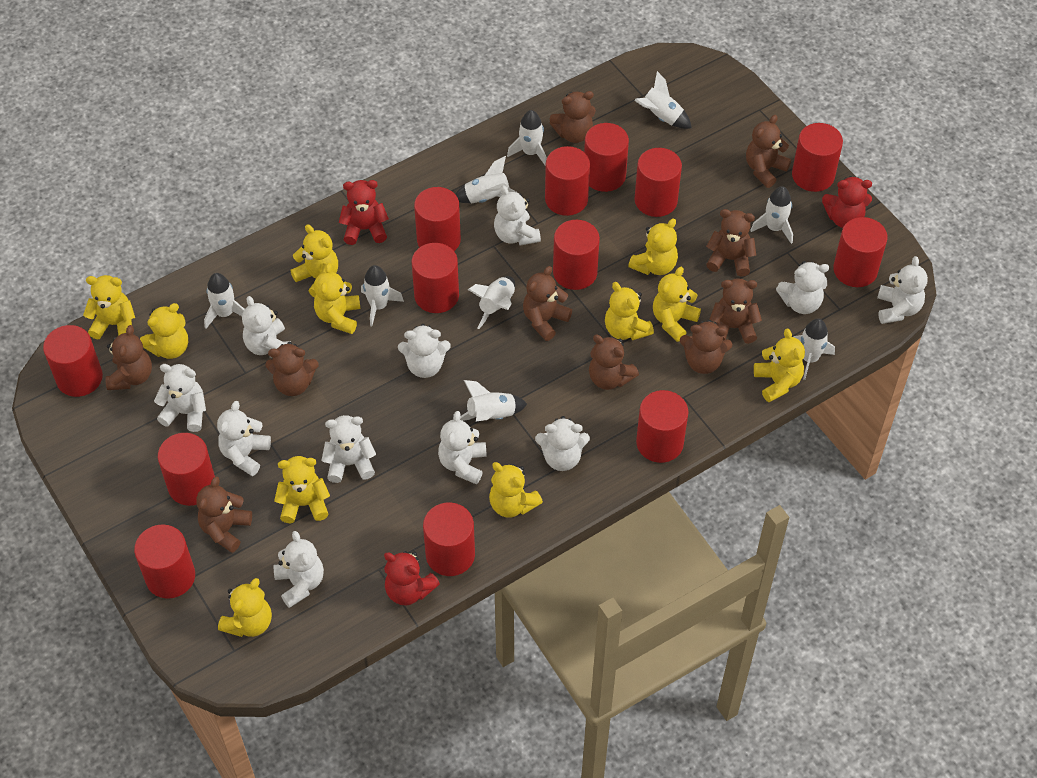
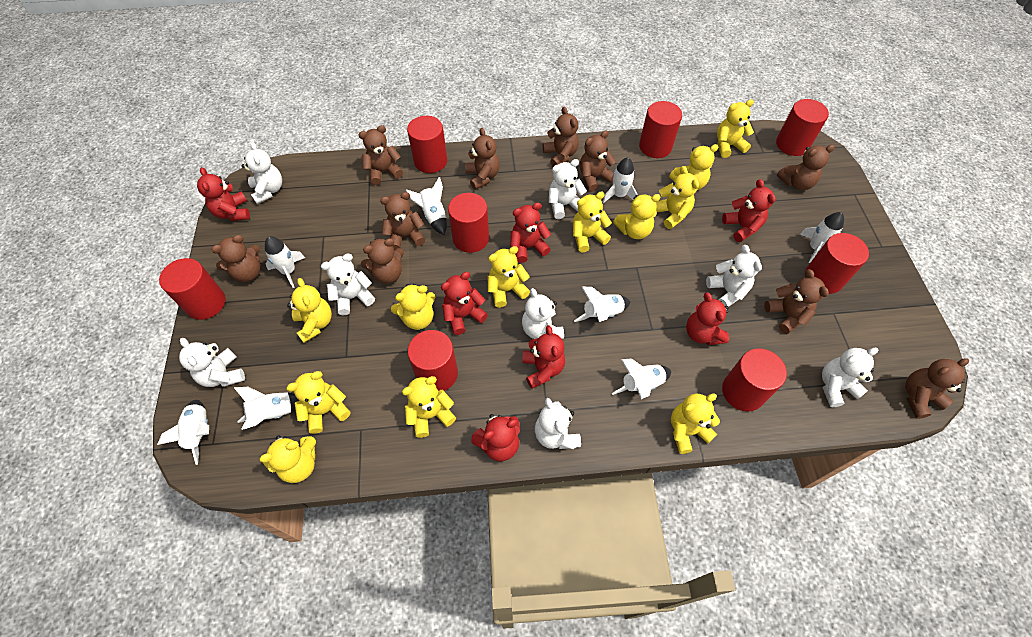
red cylinder: [43,325,103,397] [134,524,195,599] [158,433,215,506] [412,243,459,313] [414,187,461,251] [423,503,475,576] [545,146,590,216] [553,220,600,290] [584,123,629,192] [635,148,682,217] [636,390,689,463] [792,123,843,192] [833,217,887,287] = 13 -> [159,258,226,320] [407,116,447,173] [408,330,458,391] [448,193,489,253] [639,101,682,158] [722,348,787,411] [776,99,829,156] [805,233,869,294] = 8
red teddy bear: [339,180,389,245] [384,551,440,606] [822,176,872,228] = 3 -> [197,167,250,221] [441,272,488,335] [471,414,520,461] [510,203,551,263] [522,325,565,389] [686,292,729,345] [722,179,776,242] = 7
white rocket: [204,273,245,329] [361,265,404,326] [455,156,519,203] [460,380,527,421] [468,276,515,329] [507,110,547,166] [635,71,692,129] [750,186,793,244] [794,319,835,380] = 9 -> [157,400,209,465] [234,387,299,430] [265,236,305,288] [406,177,447,235] [574,287,630,322] [603,157,638,203] [612,359,671,399] [800,212,844,263] = 8
white teddy bear: [154,364,206,432] [217,401,271,476] [242,296,291,358] [274,531,324,608] [321,415,376,483] [398,324,451,378] [438,411,487,484] [494,185,541,246] [535,416,590,471] [776,261,829,314] [877,256,928,324] = 11 -> [179,338,245,387] [241,142,282,204] [321,254,375,316] [522,288,564,339] [535,398,581,449] [549,159,587,219] [706,245,762,307] [822,348,878,407] = 8
yellow teddy bear: [83,275,135,339] [140,303,188,359] [218,578,272,637] [274,456,330,524] [291,224,338,297] [314,263,360,334] [489,462,543,518] [605,282,654,340] [628,218,678,275] [653,267,701,342] [754,329,805,402] = 11 -> [259,435,316,483] [286,371,351,434] [287,278,332,343] [391,284,436,330] [402,376,456,438] [488,246,530,308] [573,191,612,252] [613,194,660,239] [656,166,699,229] [669,144,718,190] [671,393,720,454] [717,99,754,158] = 12

